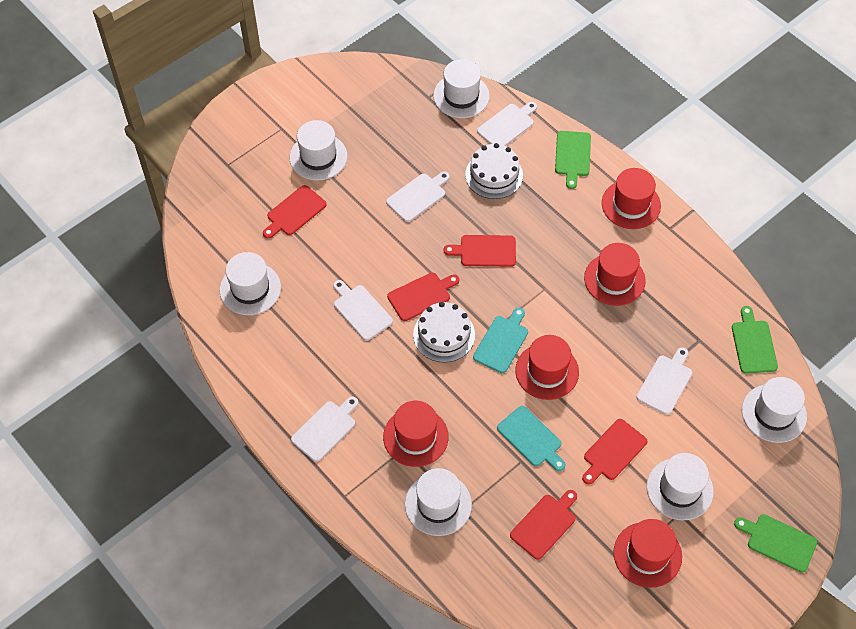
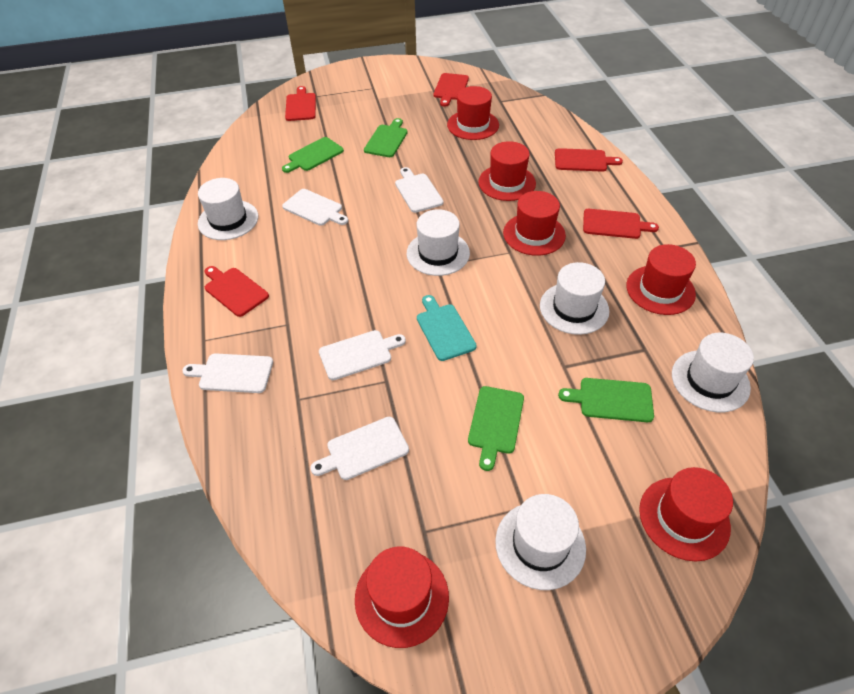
green cutting board: [555,131,591,189] [732,306,778,374] [734,514,817,573] = 3 -> [282,137,344,173] [364,118,408,157] [468,386,524,471] [558,378,654,422] = 4
red hat: [383,401,448,467] [515,335,579,400] [584,243,646,306] [602,168,661,229] [613,519,682,588] = 5 -> [355,546,449,648] [447,86,499,140] [478,141,536,201] [503,191,566,256] [626,244,696,315] [639,467,733,561] = 6
turquoise cutting board: [473,307,528,373] [497,406,565,471] = 2 -> [417,295,477,361] = 1
white cake: [413,302,475,363] [465,143,523,199] = 2 -> none = 0
white hat: [220,252,281,315] [290,120,347,181] [405,468,472,536] [433,59,490,118] [647,453,714,520] [742,377,807,443] = 6 -> [198,178,258,240] [407,209,470,276] [495,494,586,590] [540,262,610,335] [672,333,754,412] = 5

